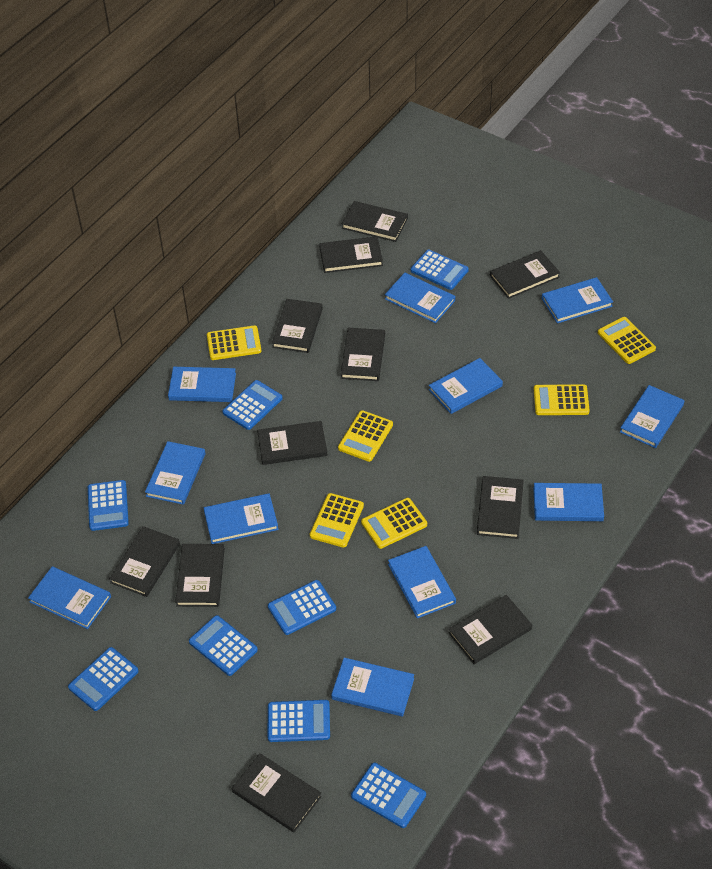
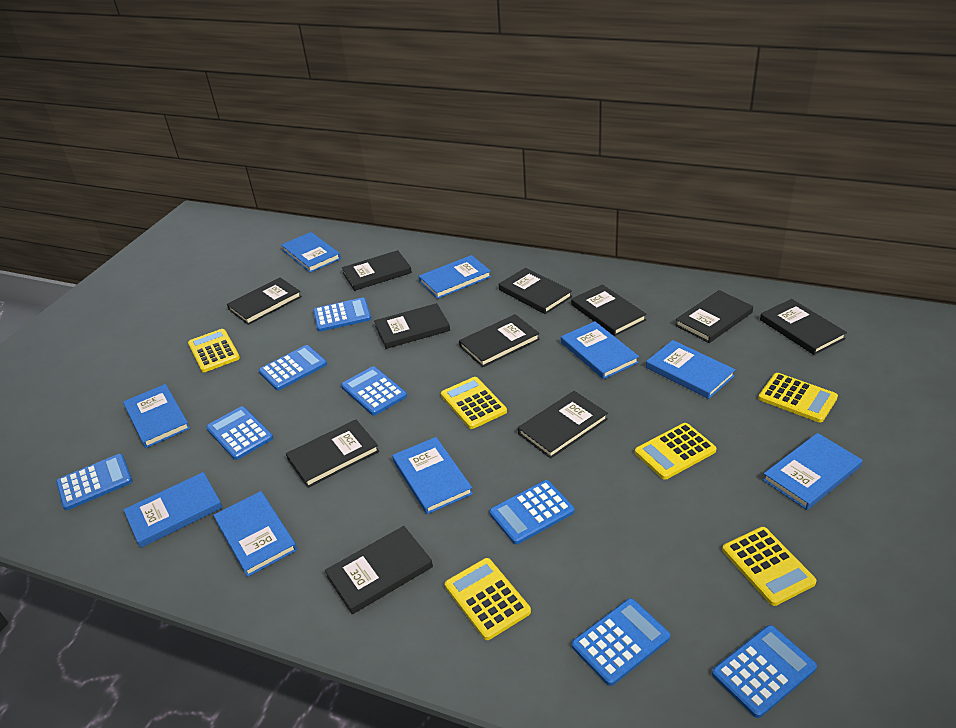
blue book: [28,566,111,629] [145,441,206,505] [168,367,236,402] [204,493,278,544] [331,658,414,716] [385,273,455,323] [388,546,456,618] [429,358,503,414] [533,483,604,521] [542,277,613,323] [620,385,684,448] = 11 -> [123,384,190,448] [124,472,223,548] [213,491,297,577] [281,232,341,273] [392,437,473,514] [419,255,491,299] [561,321,639,379] [646,340,736,399] [763,433,862,510] = 9

